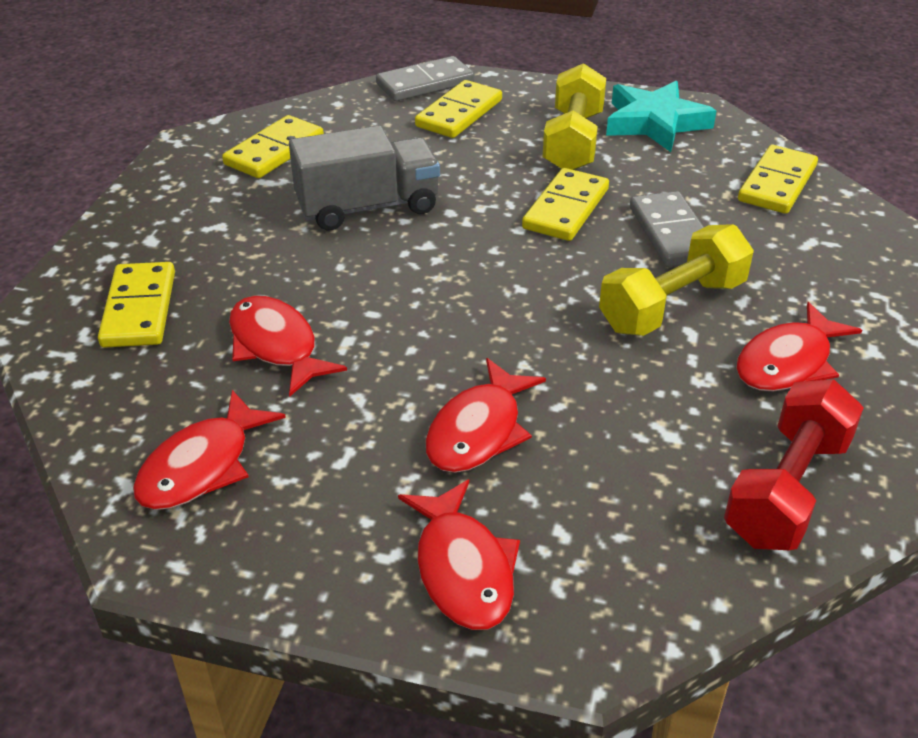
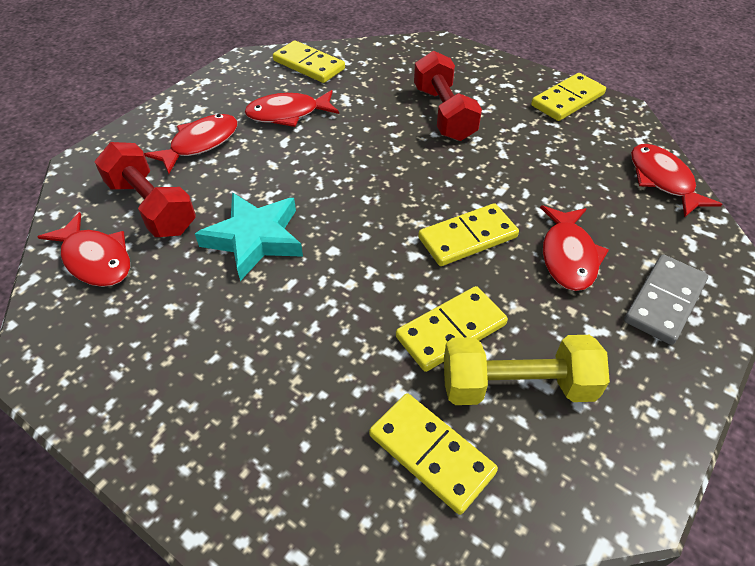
grey domino: [376,56,474,101] [630,191,704,267] = 2 -> [624,254,708,345] = 1
grey truck: [289,125,440,230] = 1 -> none = 0
red dumbbell: [724,380,864,550] = 1 -> [95,142,196,237] [414,51,482,141] = 2
yellow dumbbell: [543,63,606,170] [599,224,754,336] = 2 -> [444,335,610,405] = 1

